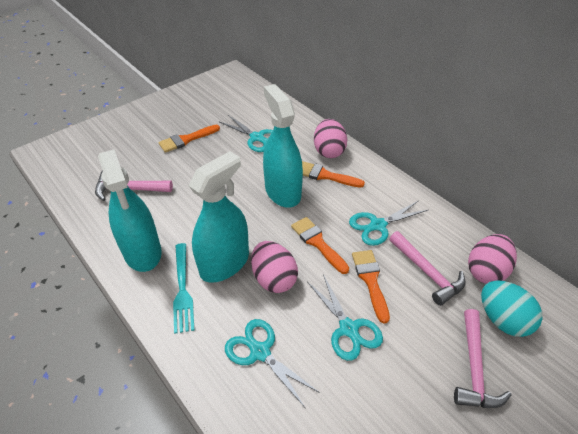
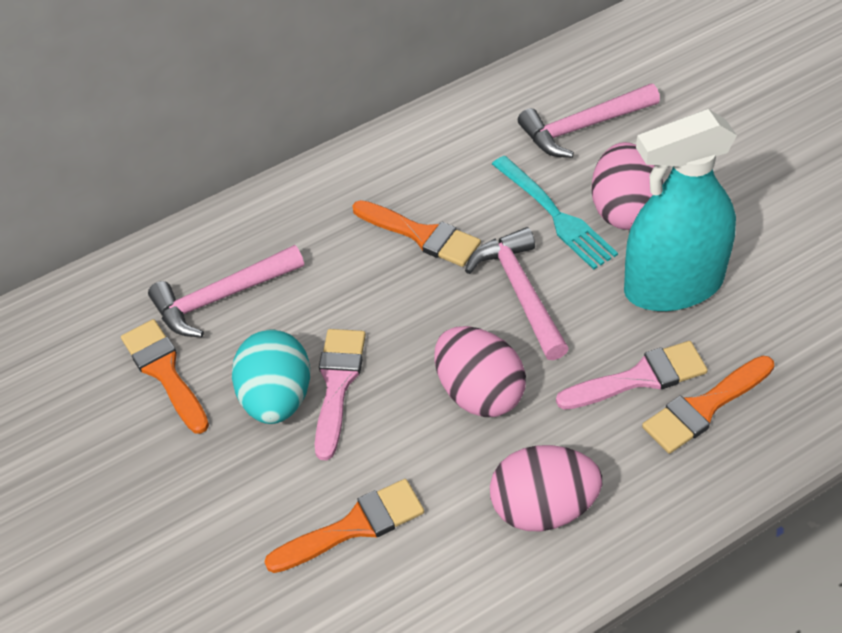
pink brush: none = 0 -> [315,329,366,460] [556,341,708,410] = 2
turquoise scissors: [220,115,273,152] [225,319,320,407] [308,274,383,361] [349,200,428,246] = 4 -> none = 0
turquoise spray bottle: [98,149,162,272] [188,151,249,283] [263,84,303,208] = 3 -> [624,109,737,311] = 1

